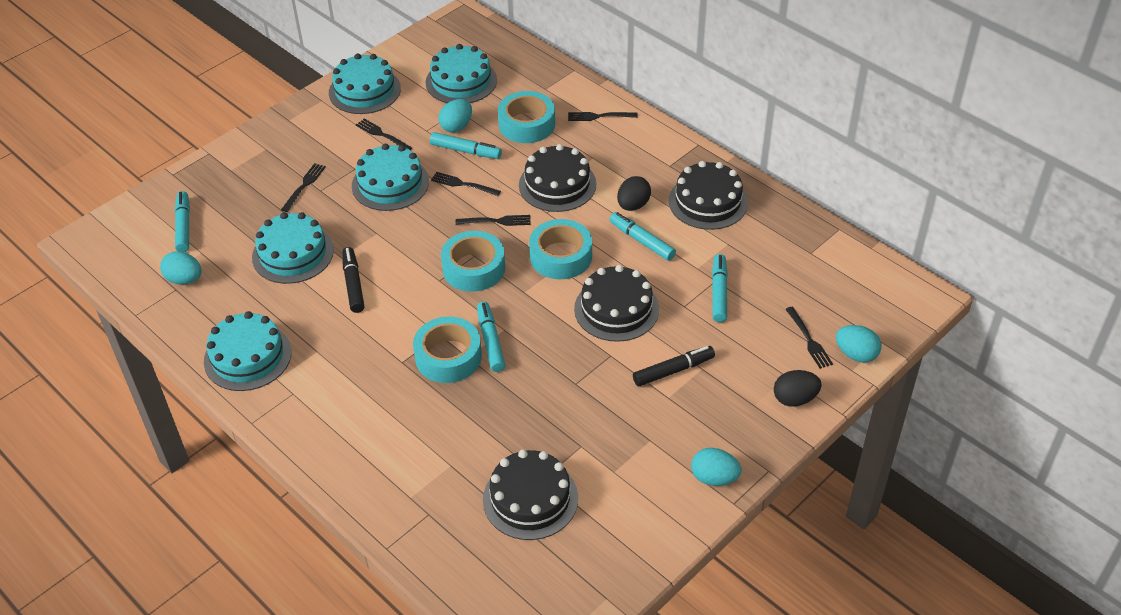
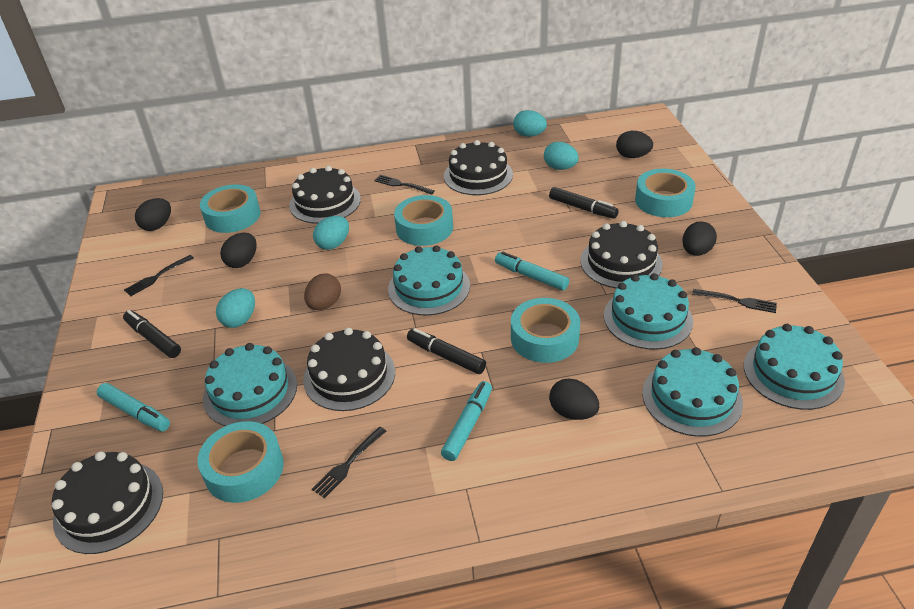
black cake: [483,450,578,540] [519,144,596,212] [574,265,659,342] [669,161,748,230] = 4 -> [52,451,163,554] [289,166,361,224] [303,328,395,411] [444,140,513,195] [580,221,663,288] = 5
black egg: [617,176,651,211] [774,370,822,407] = 2 -> [135,198,171,231] [220,233,257,268] [549,379,599,420] [616,131,653,158] [682,221,717,256] = 5
black fork: [281,163,326,212] [356,118,412,150] [431,172,501,196] [456,215,530,226] [568,112,638,121] [785,307,833,369] = 6 -> [124,255,194,296] [312,427,386,498] [374,175,434,195] [692,289,777,313] = 4
black marker: [342,247,364,313] [633,346,715,387] = 2 -> [123,310,181,358] [407,328,486,374] [549,187,619,219] = 3
brown egg: none = 0 -> [304,273,341,310] = 1
turquoise marker: [175,191,190,252] [430,132,502,159] [477,302,505,372] [610,212,676,261] [712,254,728,322] = 5 -> [97,383,170,432] [441,381,492,461] [495,252,569,291] = 3
turquoise tape: [413,317,482,383] [441,231,505,292] [498,91,555,143] [529,219,592,279] = 4 -> [197,421,284,503] [200,185,261,233] [394,195,453,246] [511,298,580,363] [635,169,696,217] = 5

